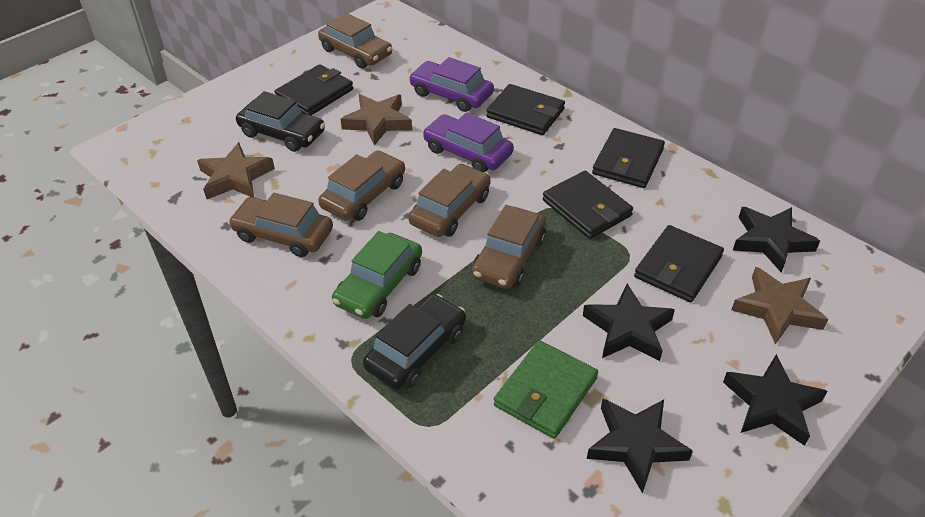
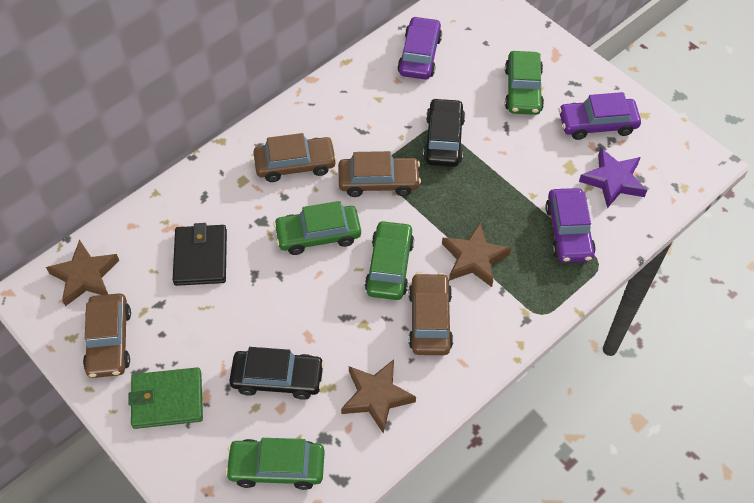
black star: [583,284,675,361] [587,398,693,494] [723,354,827,446] [733,207,820,272] = 4 -> none = 0
black wallet: [275,64,353,115] [486,84,565,135] [543,171,633,239] [592,128,665,188] [634,225,724,302] = 5 -> [173,223,227,286] = 1
brown car: [228,193,333,257] [318,13,392,69] [318,150,405,221] [408,164,491,237] [472,205,546,289] = 5 -> [83,293,131,378] [253,133,337,182] [338,151,421,197] [409,273,453,355] = 4
green car: [332,231,422,319] = 1 -> [225,438,325,490] [273,201,361,255] [365,220,414,300] [505,51,544,115] = 4
purple car: [409,57,494,112] [423,112,514,172] = 2 -> [397,16,442,79] [545,188,596,263] [559,92,641,140] = 3
purple star: none = 0 -> [579,148,647,209] = 1

